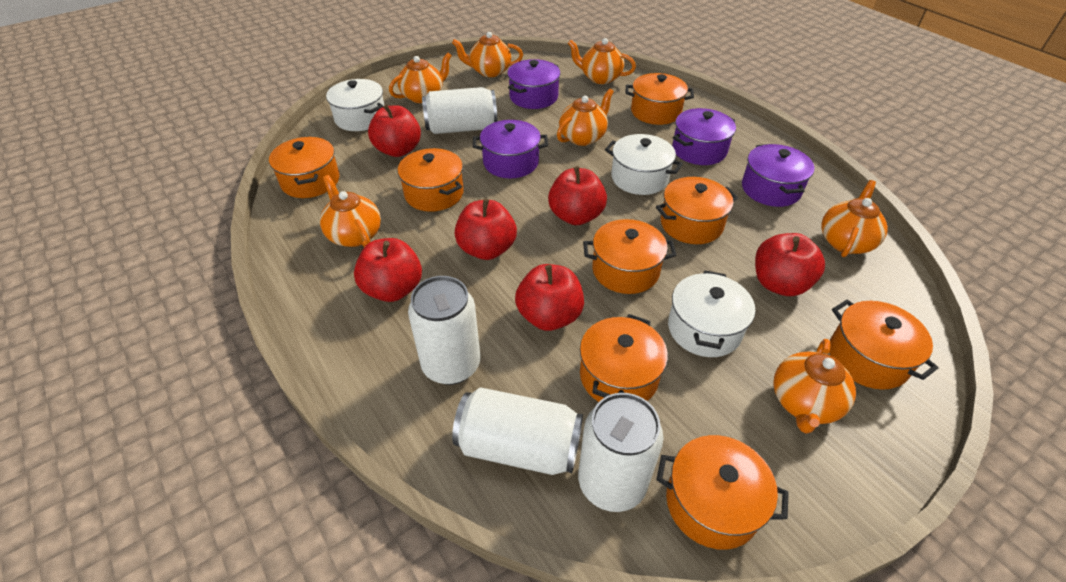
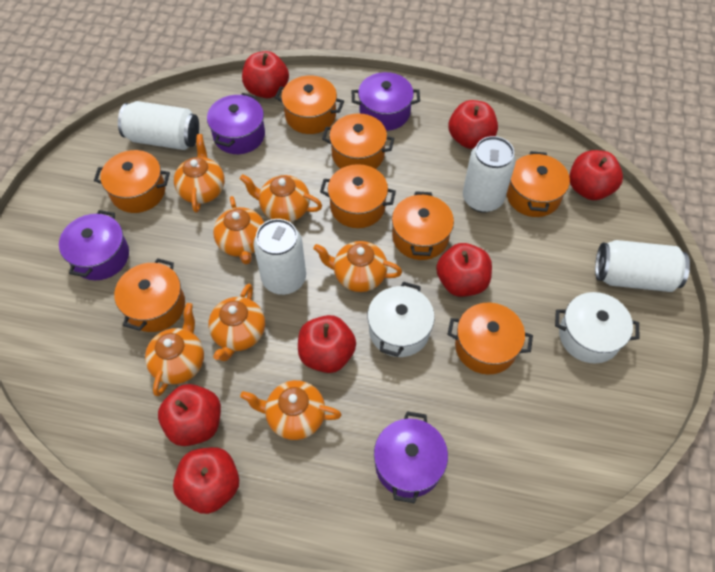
red apple: [354,238,422,302] [368,104,421,157] [455,199,517,260] [515,264,584,331] [548,166,607,225] [755,233,825,296] = 6 -> [158,384,221,446] [173,447,239,514] [242,51,289,98] [298,315,356,373] [436,243,492,297] [448,100,498,149] [569,150,623,200] = 7
white pot: [326,79,384,131] [605,134,683,195] [668,271,755,357] = 3 -> [367,282,435,357] [555,292,640,363] = 2

